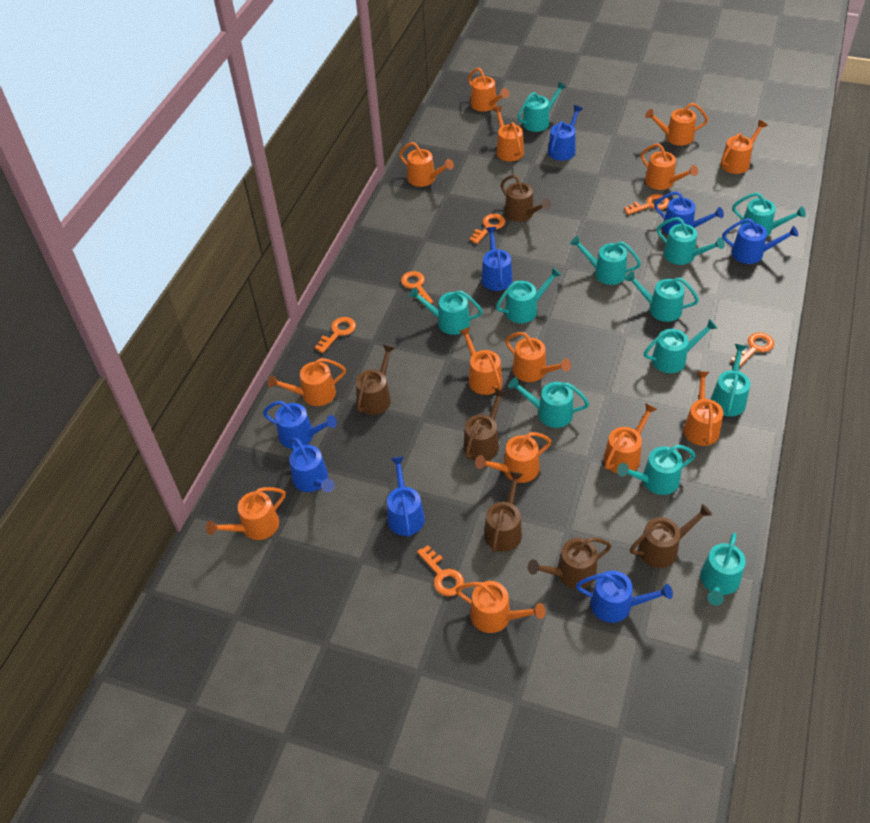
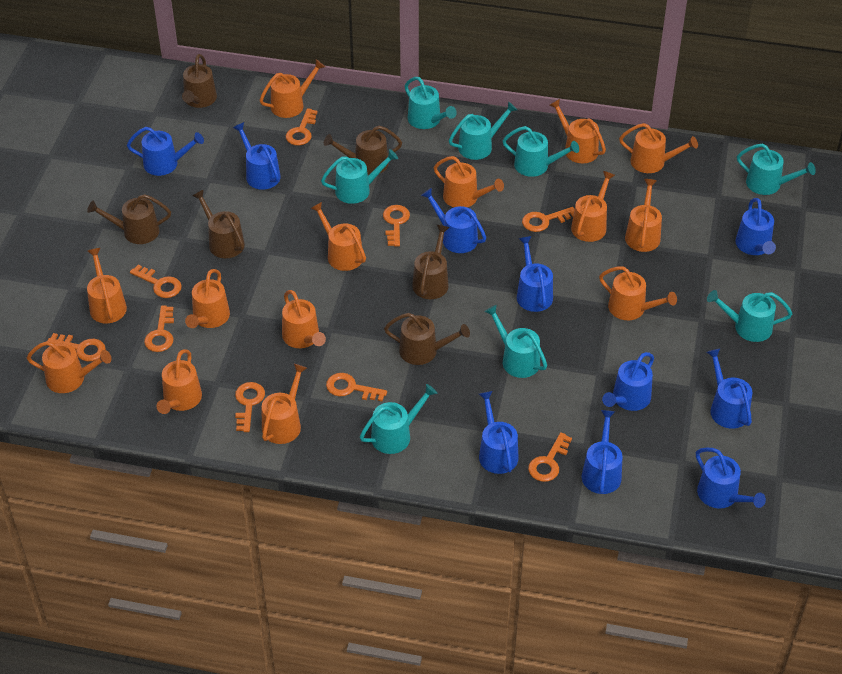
blue watering can: [263,401,337,449] [289,437,335,492] [387,456,425,537] [482,227,513,291] [548,105,583,161] [576,570,673,623] [654,191,724,234] [722,218,798,264] = 8 -> [127,127,204,176] [233,122,281,190] [421,188,486,253] [479,391,518,474] [517,236,553,312] [582,410,623,494] [602,352,654,411] [696,447,766,508] [707,348,752,429] [735,198,776,255] = 10
orange key: [315,317,356,353] [401,271,433,306] [417,545,464,596] [469,214,506,244] [624,194,669,215] [731,332,774,367] = 6 -> [48,333,106,362] [130,265,182,298] [144,306,174,352] [235,382,265,432] [286,108,318,146] [326,373,387,401] [383,205,410,247] [522,207,575,232] [528,432,572,482] = 9
turquoise watering can: [409,287,483,335] [496,268,561,323] [508,377,589,428] [518,82,567,132] [570,236,641,285] [617,445,696,495] [625,271,699,322] [644,319,718,373] [657,217,725,265] [700,533,746,606] [710,344,750,417] [732,193,806,237] = 12 -> [321,149,398,204] [360,384,437,454] [405,77,457,129] [449,102,517,160] [485,305,547,378] [502,126,579,177] [707,290,792,342] [737,144,816,195] = 8

